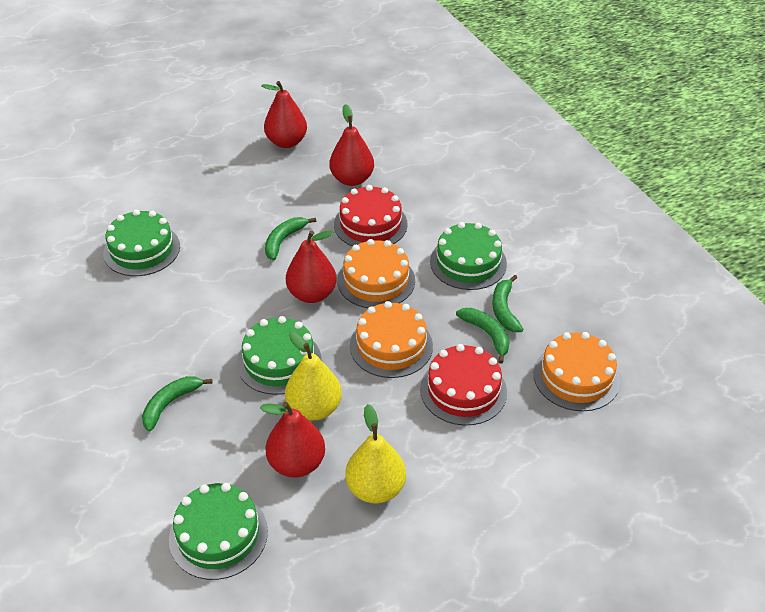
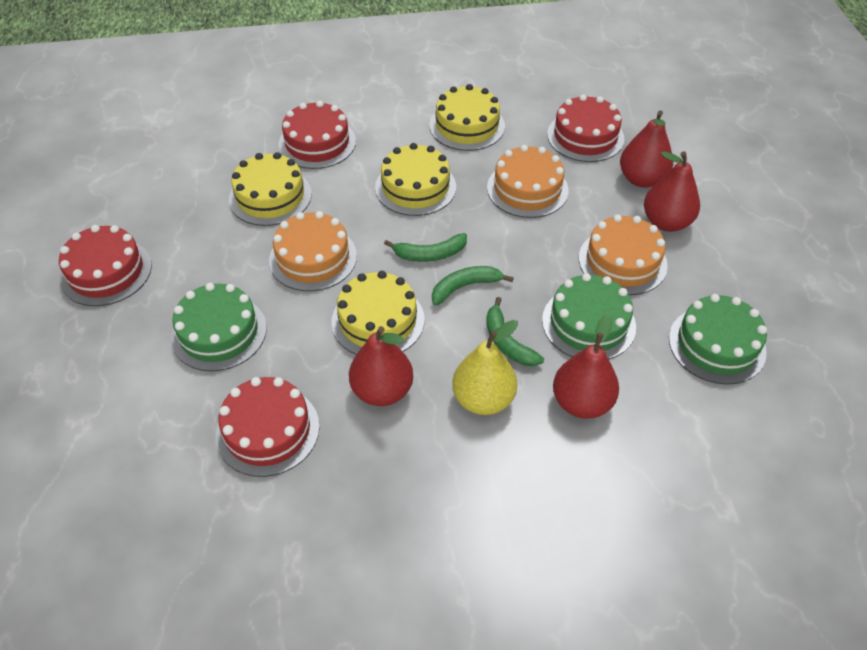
green banana: [142,376,213,432] [265,217,316,261] [456,308,510,364] [492,275,523,332] = 4 -> [384,233,467,262] [432,266,514,306] [486,297,544,366] = 3
green cake: [103,209,180,276] [169,483,268,580] [237,316,321,395] [430,222,507,290] = 4 -> [171,283,267,371] [542,273,636,359] [669,294,767,385] = 3
red cake: [334,185,408,246] [420,344,507,426] = 2 -> [59,225,152,306] [216,377,320,477] [278,101,356,169] [547,94,625,162] = 4
yellow cake: none = 0 -> [229,152,312,226] [331,271,425,355] [375,143,456,216] [429,84,505,151] = 4
yellow pear: [285,331,342,421] [345,404,406,504] = 2 -> [452,320,518,415] = 1

